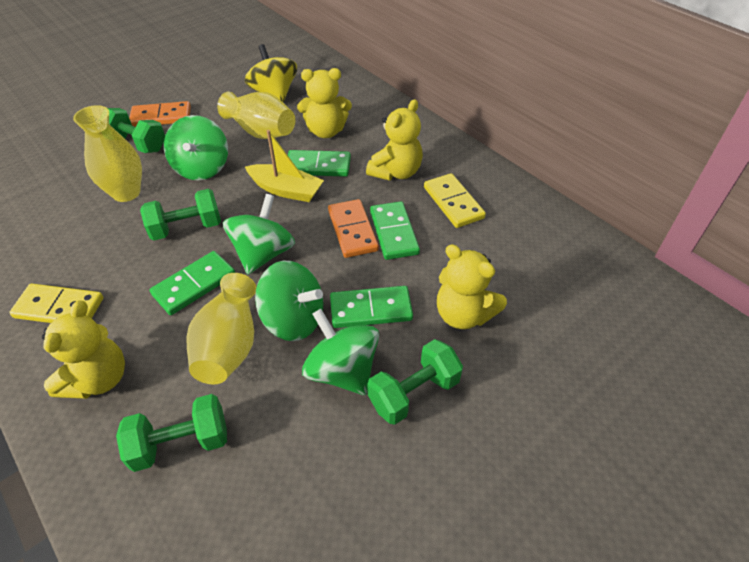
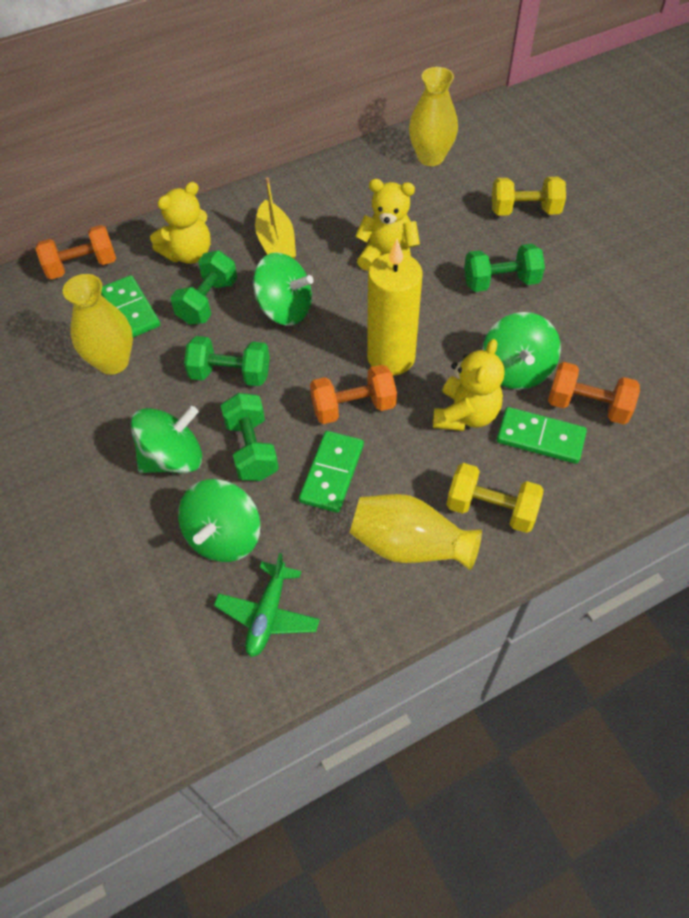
green domino: [149,251,235,315] [288,150,351,177] [330,286,413,328] [370,201,420,260] = 4 -> [101,275,160,337] [299,431,364,513] [497,407,587,464] = 3
green plane: none = 0 -> [214,553,320,657] = 1
orange domino: [129,101,191,127] [328,199,379,258] = 2 -> none = 0
orange dumbbell: none = 0 -> [36,225,116,279] [310,365,397,424] [548,362,640,424] = 3
yellow candle: none = 0 -> [367,239,423,376] = 1
yellow domino: [9,283,104,323] [424,173,486,228] = 2 -> none = 0
yellow dumbbell: none = 0 -> [447,463,544,533] [492,177,566,216] = 2
yellow spinning top: [245,44,297,103] = 1 -> none = 0
yellow teddy bear: [42,300,125,399] [297,68,352,138] [366,99,423,181] [437,244,507,329] = 4 -> [150,182,211,264] [355,179,420,271] [433,339,505,431] = 3

